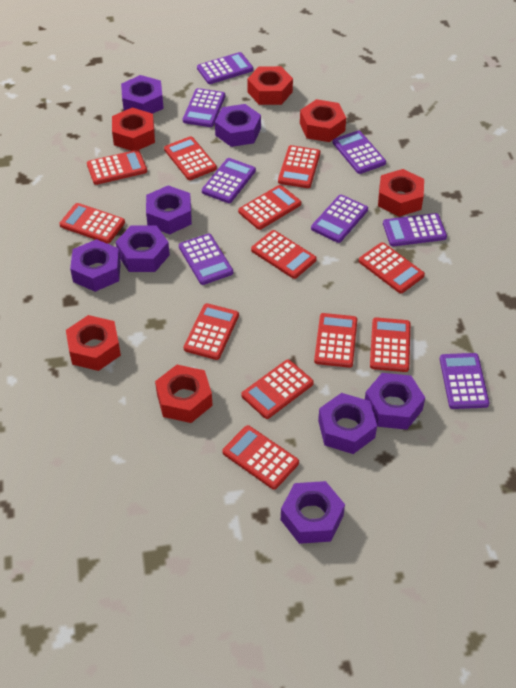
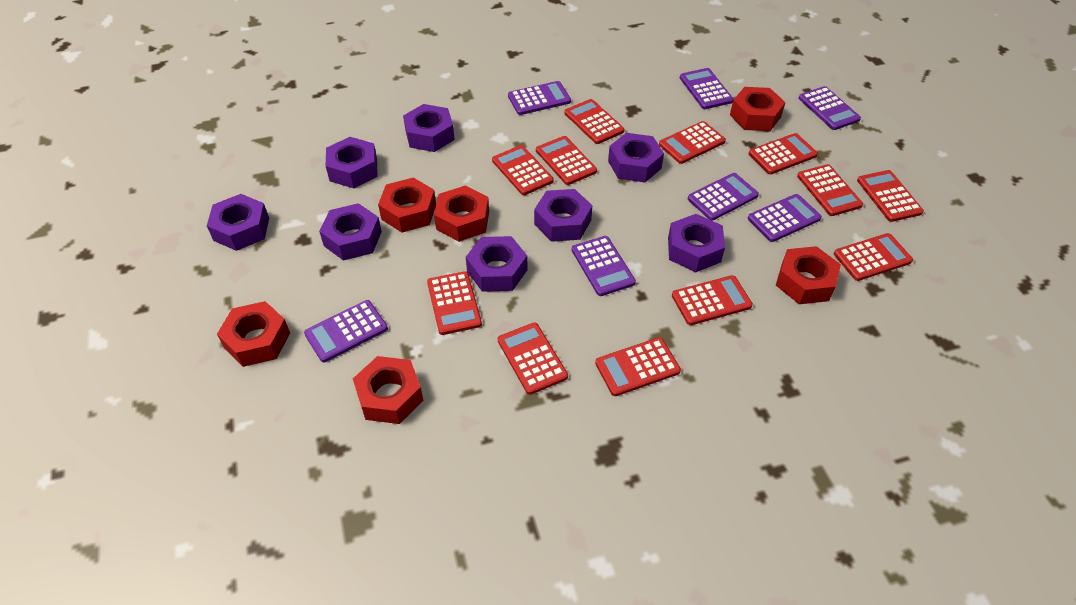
purple calculator: [179,234,233,285] [183,88,225,127] [197,52,253,84] [202,158,256,203] [311,195,368,243] [333,130,386,174] [383,213,447,246] [440,353,489,409] = 8 -> [304,300,388,362] [508,81,571,115] [572,236,636,296] [680,68,733,109] [688,173,759,221] [748,194,822,242] [799,86,861,130] = 7

